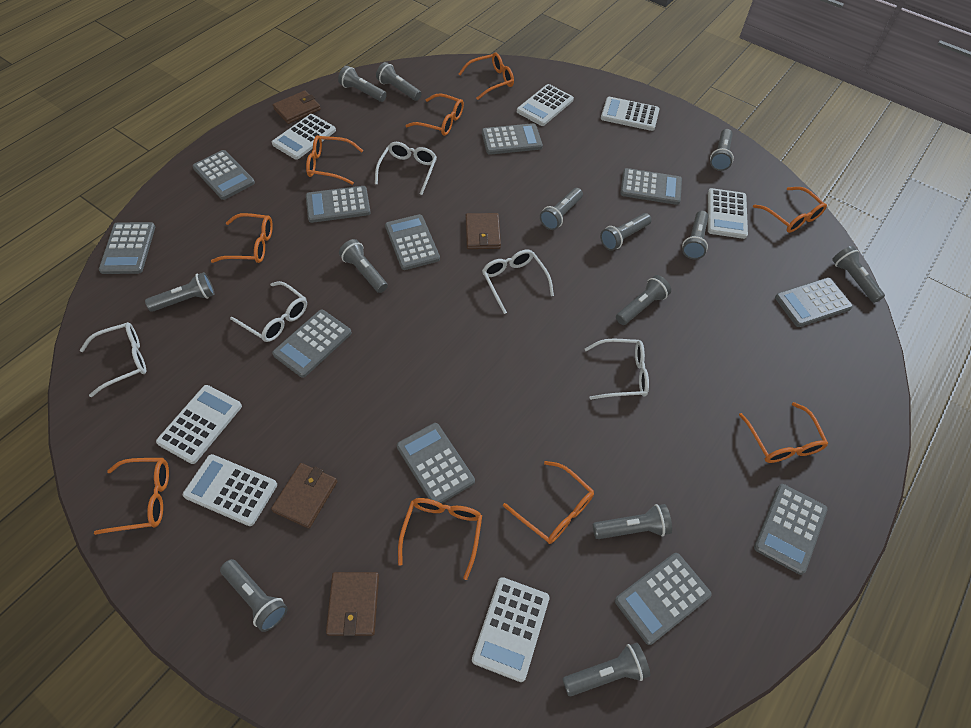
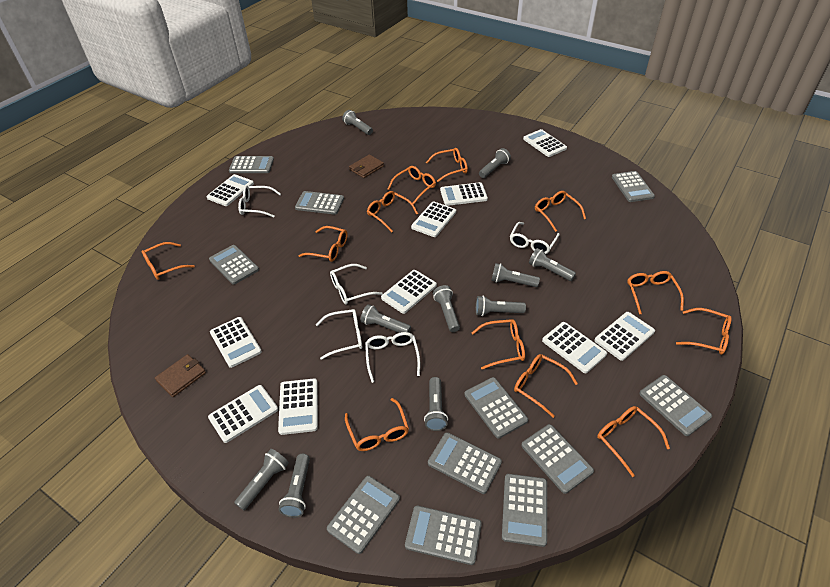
brown wallet: [271,463,337,528] [273,90,321,124] [326,572,379,636] [466,213,501,249] = 4 -> [155,354,206,397] [349,154,384,178] = 2
grey flashlight: [145,272,215,312] [220,559,288,632] [338,66,387,102] [339,239,388,293] [376,62,421,101] [540,188,583,230] [563,643,650,696] [593,504,672,539] [600,213,652,251] [616,275,671,325] [682,211,709,259] [710,129,734,171] [832,246,885,303] = 13 -> [234,449,289,510] [279,454,310,518] [342,110,373,135] [361,304,411,333] [424,377,448,431] [433,285,460,332] [476,296,526,316] [479,148,511,178] [491,263,540,287] [529,248,576,281] = 10
orange glasses: [94,458,169,535] [211,213,273,263] [306,135,363,185] [398,498,482,580] [405,93,464,136] [458,52,514,100] [503,461,594,544] [739,402,828,463] [753,187,827,233] = 9 -> [142,242,195,280] [298,226,348,262] [345,398,409,451] [367,191,418,232] [388,166,436,204] [426,148,468,182] [471,319,525,370] [514,354,578,418] [535,191,586,232] [597,406,670,477] [627,271,684,315] [676,308,732,355] = 12
white calculator: [156,385,242,464] [183,454,277,526] [272,114,336,160] [472,577,550,682] [517,84,574,126] [601,97,660,131] [708,188,748,239] = 7 -> [206,174,254,206] [208,385,278,443] [210,317,262,368] [278,378,318,435] [381,270,437,314] [411,202,456,237] [440,182,488,206] [523,129,567,157] [542,322,607,373] [594,312,655,361] = 10

